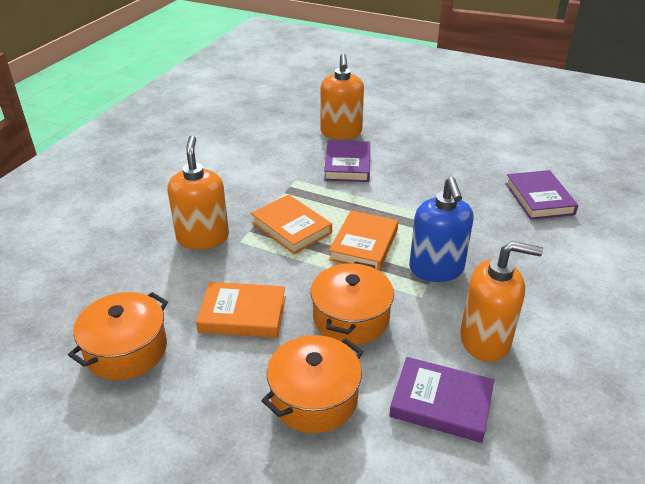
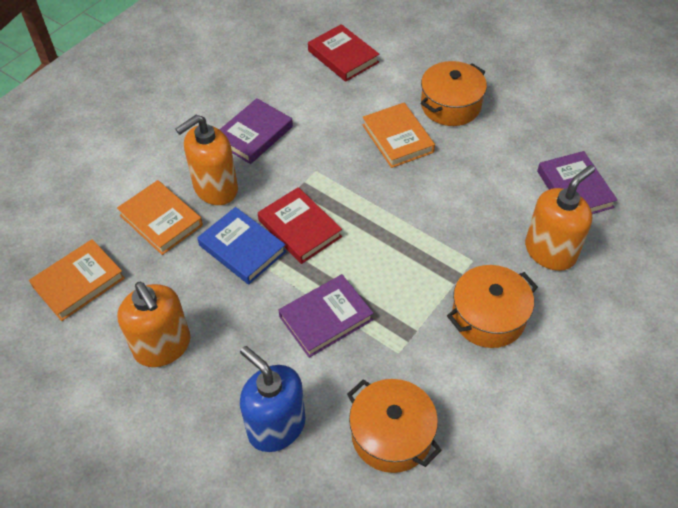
blue book: none = 0 -> [197,207,286,285] = 1
red book: none = 0 -> [258,187,342,264] [308,24,380,82] = 2

